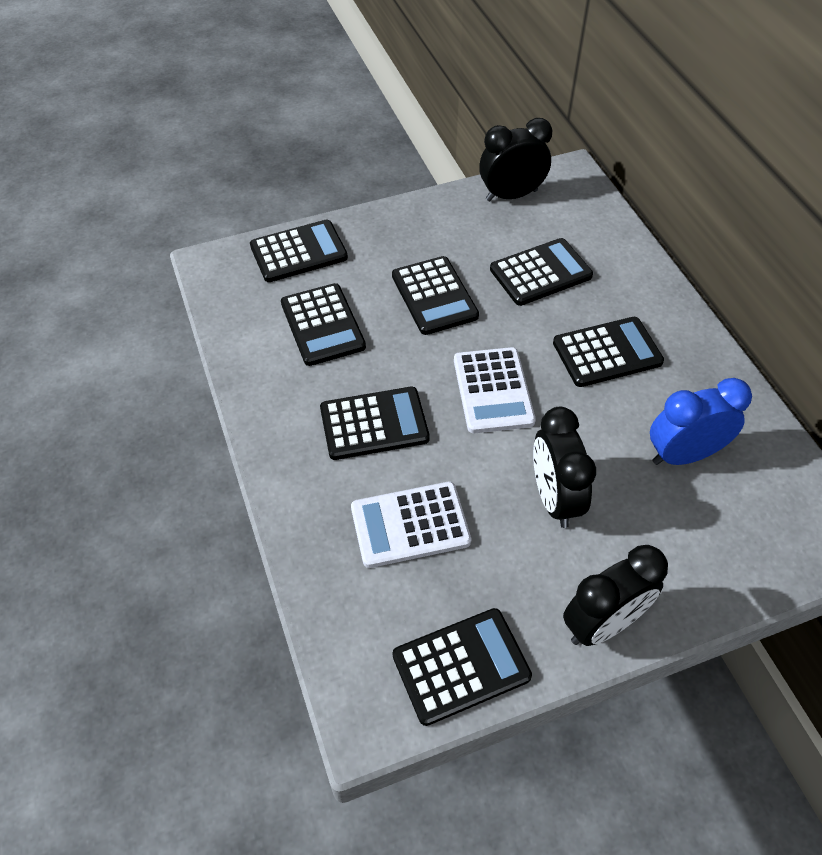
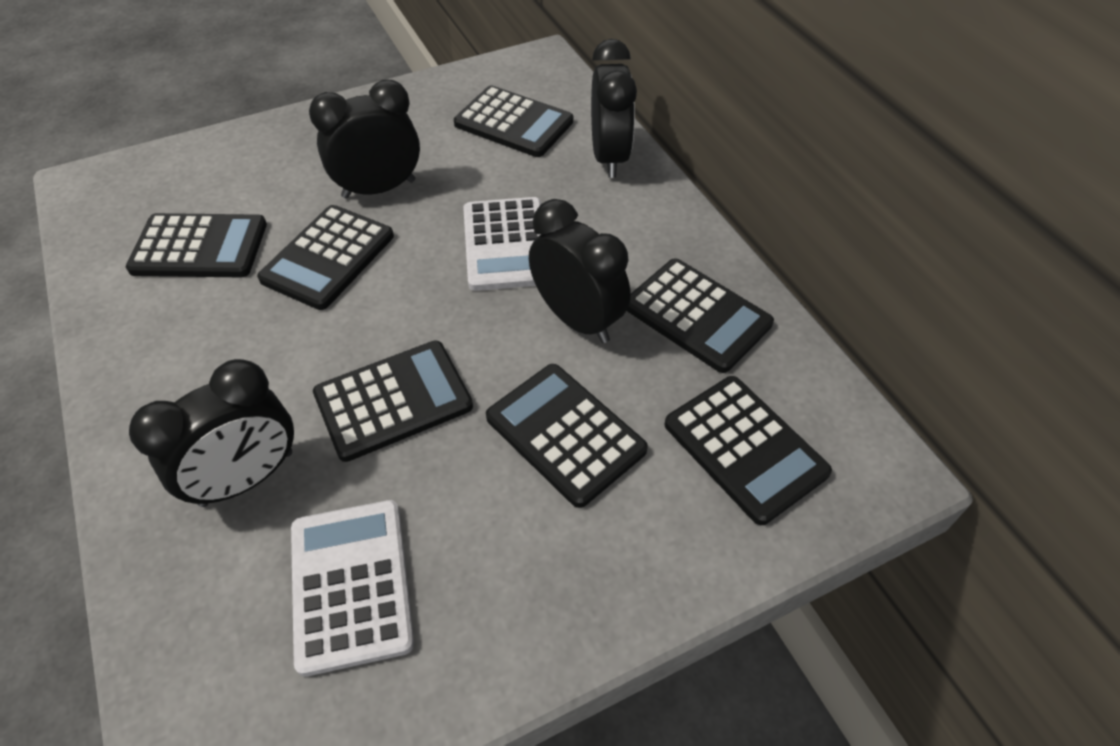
black clock: [479,118,552,202] [533,407,596,528] [563,545,668,646] = 3 -> [129,359,294,507] [309,80,420,199] [529,199,631,343] [591,39,637,178] = 4
blue clock: [650,378,752,465] = 1 -> none = 0

